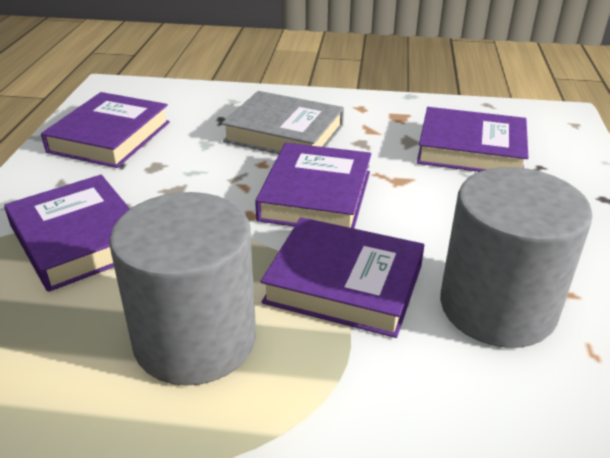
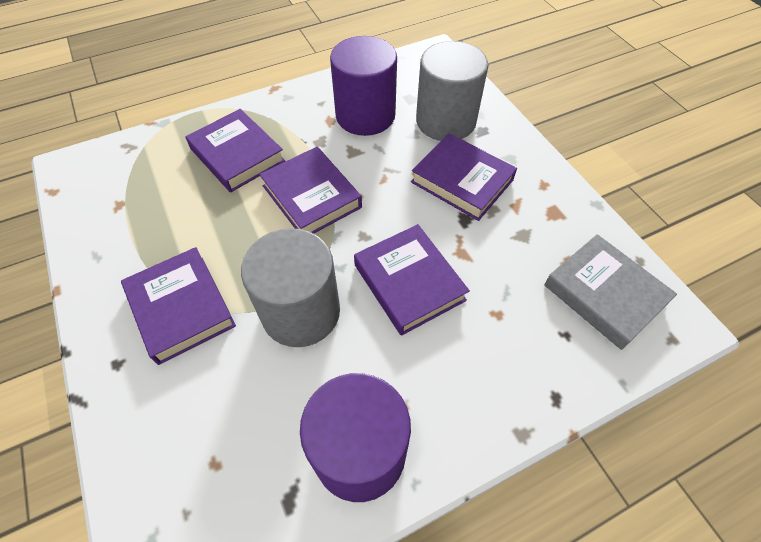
purple cylinder: none = 0 -> [300,373,411,502] [330,36,397,136] = 2

